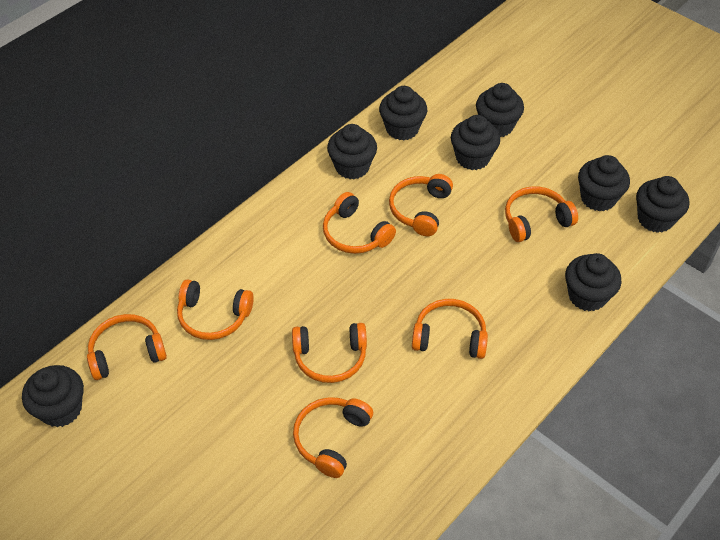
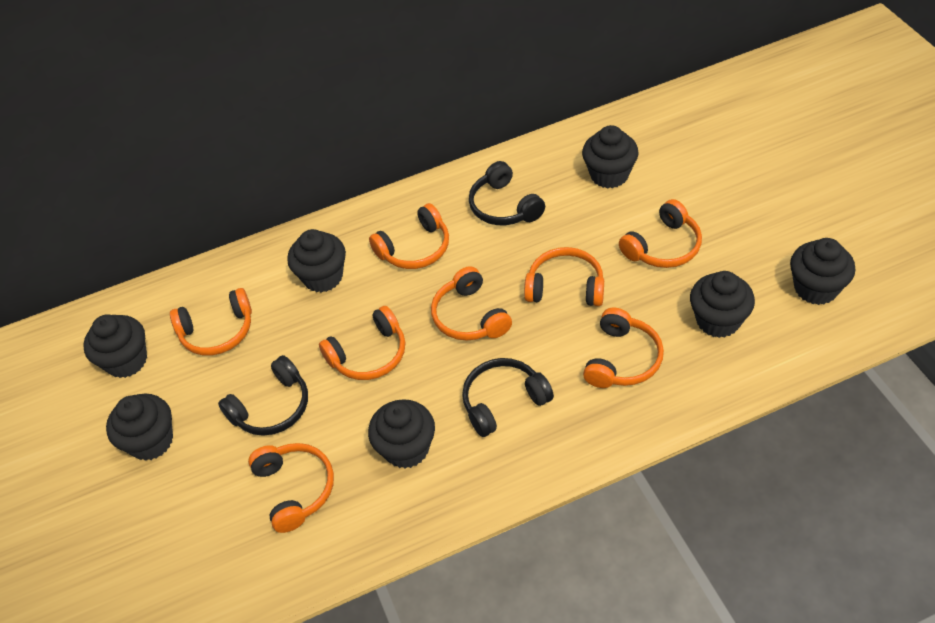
black cupcake: [22,365,84,427] [327,124,377,179] [379,86,427,141] [451,115,500,170] [476,83,524,137] [565,253,621,312] [578,155,630,211] [636,176,689,233] = 8 -> [83,314,147,378] [106,394,173,461] [287,229,346,293] [368,399,435,469] [582,125,639,189] [690,271,755,338] [790,238,855,305] = 7
black headphones: none = 0 -> [218,355,308,436] [462,358,554,437] [469,161,545,225] = 3

